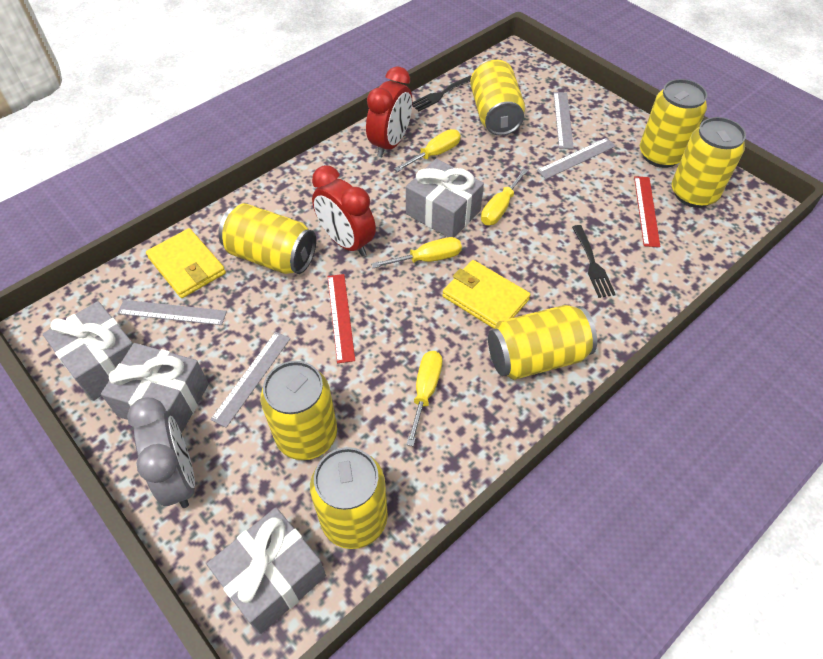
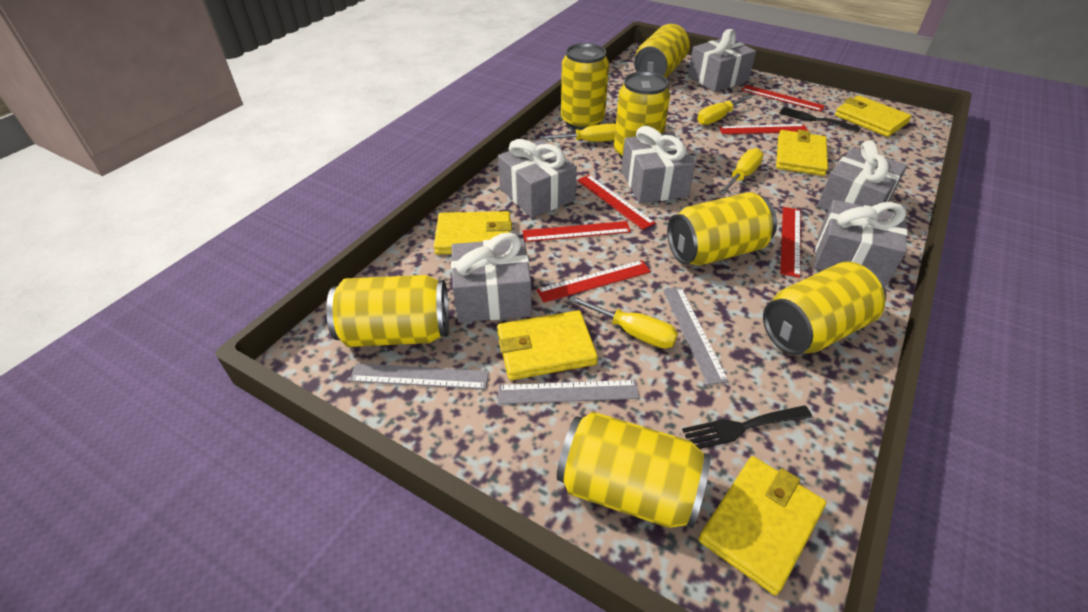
grey clock: [127,398,195,508] = 1 -> none = 0
grey gift: [43,301,133,401] [101,343,209,433] [207,508,326,634] [406,159,484,237] = 4 -> [451,233,532,323] [498,139,577,218] [621,126,696,203] [688,29,756,92] [814,200,907,286] [817,140,907,211] = 6
grey ruler: [117,300,227,325] [210,332,291,428] [537,138,616,179] [554,92,574,149] = 4 -> [349,363,489,389] [498,380,639,404] [663,287,728,385] = 3
red clock: [312,165,376,257] [366,67,412,157] = 2 -> none = 0
red ruler: [328,274,355,363] [634,176,660,247] = 2 -> [522,221,631,242] [537,260,651,303] [577,175,655,230] [719,124,808,134] [741,85,825,112] [780,207,800,278] = 6
yellow wallet: [146,228,226,298] [442,260,531,329] = 2 -> [434,211,512,254] [497,310,598,380] [698,456,826,595] [776,130,828,176] [835,95,912,137] = 5

